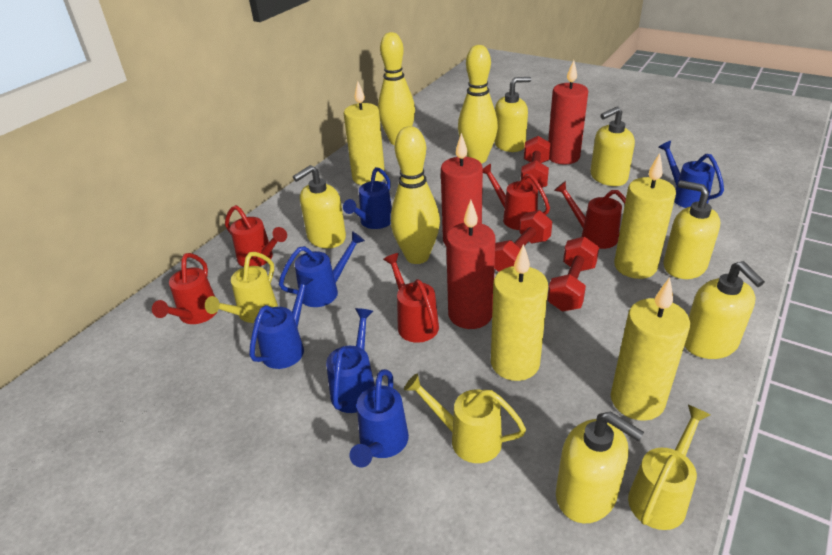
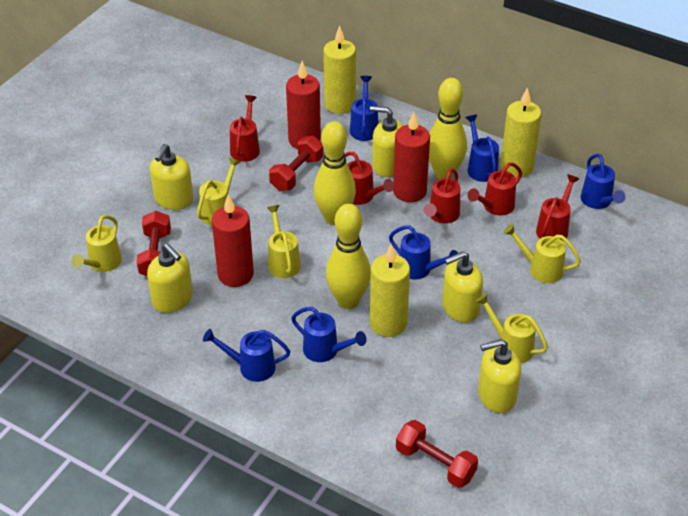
yellow candle: [344,81,385,185] [491,244,548,381] [611,278,690,421] [614,153,676,279] = 4 -> [323,25,356,114] [370,244,410,337] [500,87,541,178] = 3
yellow soap dispenser: [293,165,346,248] [494,77,531,152] [556,412,644,523] [590,106,635,186] [664,180,720,279] [684,261,765,359] = 6 -> [147,243,193,313] [150,144,193,210] [370,106,403,177] [442,251,483,323] [478,339,521,413] = 5
yellow watering can: [205,252,278,323] [404,374,526,463] [628,405,710,530] = 3 -> [71,215,122,272] [197,157,240,226] [267,205,301,278] [476,293,548,363] [503,224,581,283] = 5

